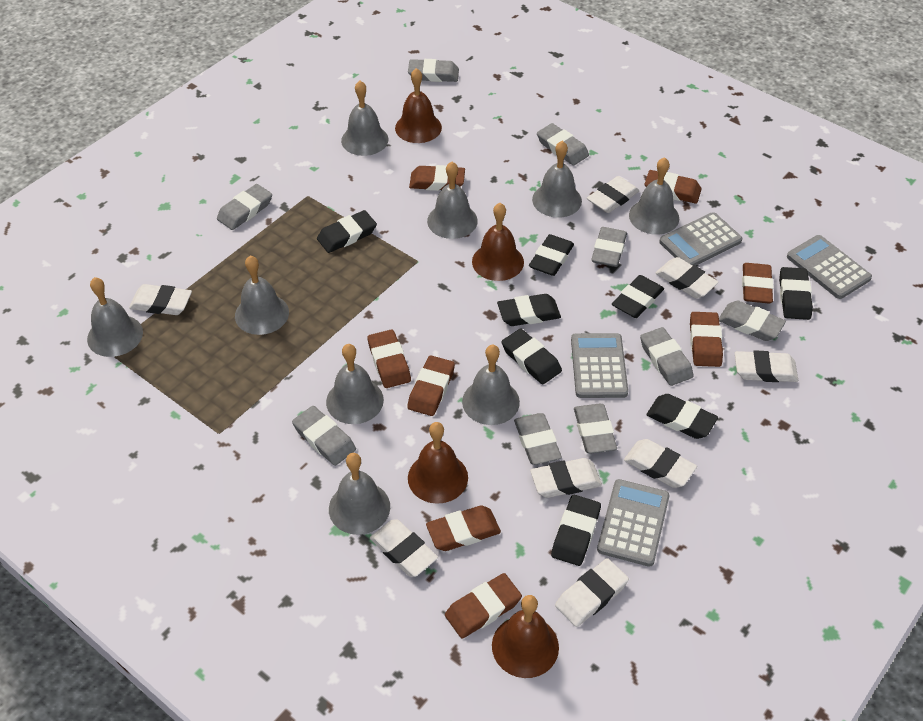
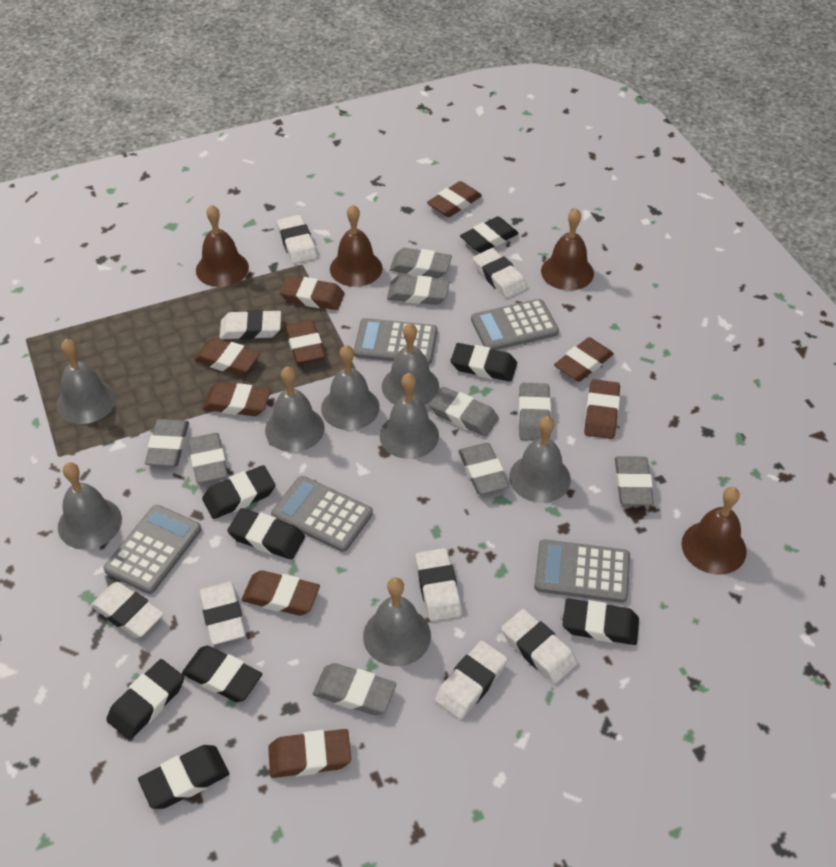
brown eraser: [368,329,411,388] [407,355,455,416] [409,165,465,191] [426,505,501,551] [445,573,522,639] [645,170,702,204] [690,312,723,367] [742,263,774,303] = 8 -> [194,338,260,376] [202,382,271,416] [241,570,320,616] [268,729,351,778] [279,276,344,310] [285,320,325,364] [427,181,482,217] [554,337,614,382] [584,379,620,439] = 9
grey bell: [87,277,143,357] [235,256,289,335] [326,344,384,424] [329,453,390,535] [341,81,389,156] [427,162,478,239] [462,345,520,425] [532,141,582,218] [629,157,679,235] = 9 -> [57,339,116,424] [58,462,122,550] [265,366,325,452] [321,345,380,430] [363,577,431,666] [379,373,439,459] [382,323,439,405] [509,416,571,503] = 8
grey calculator: [571,333,628,398] [597,479,670,567] [659,212,742,266] [787,235,872,299] = 4 -> [104,505,201,594] [271,476,373,552] [354,318,437,365] [471,299,559,350] [534,539,630,603] = 5

